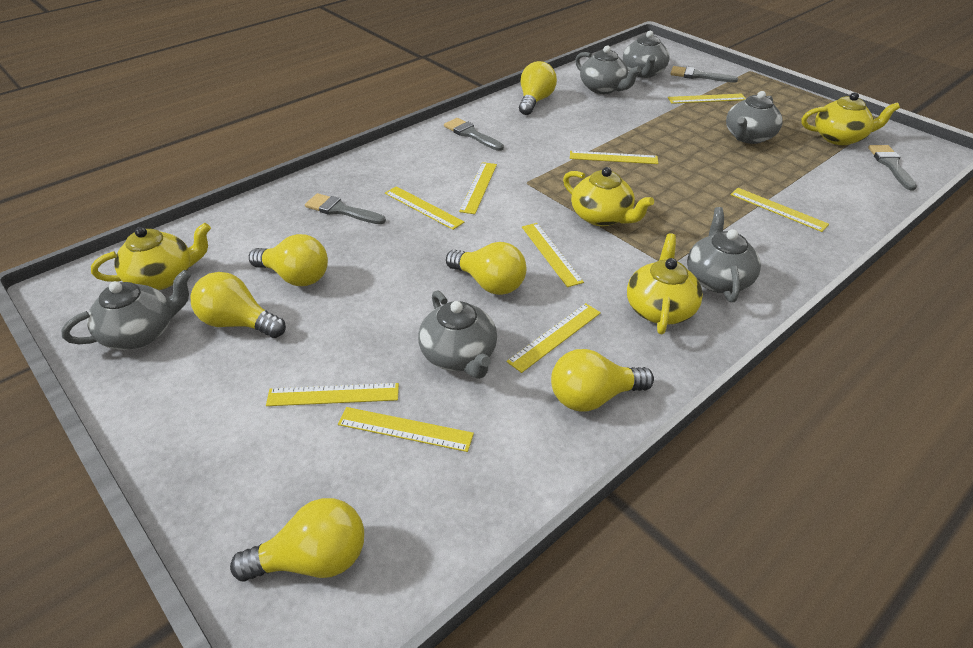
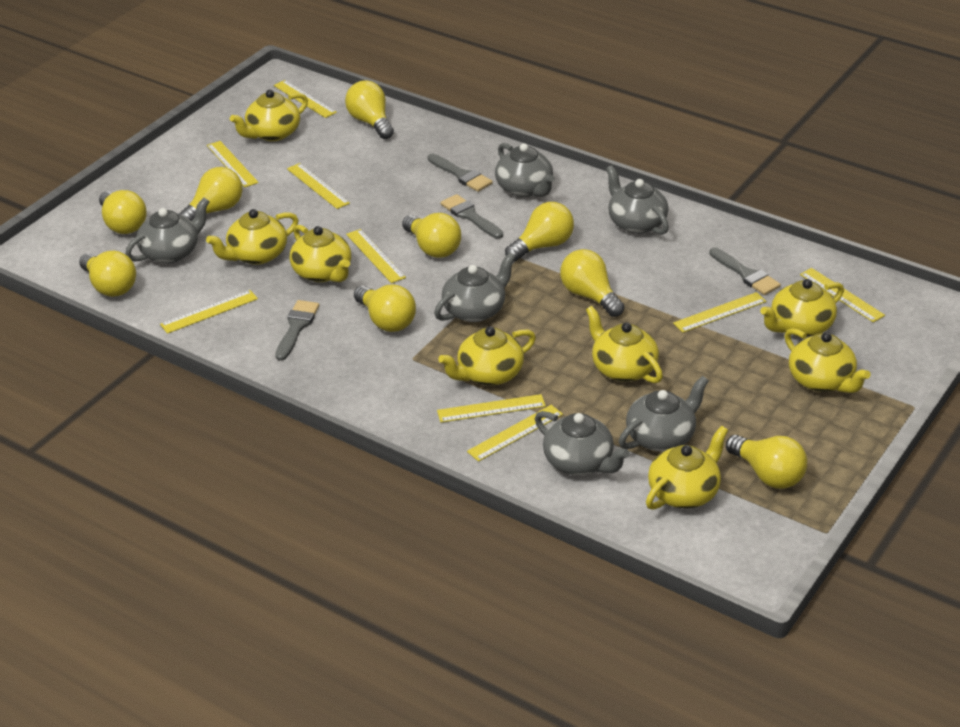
yellow light bulb: [191,272,286,338] [230,498,364,582] [249,234,328,286] [446,242,526,295] [519,61,557,115] [551,349,654,411] = 6 -> [79,251,136,297] [99,190,147,234] [178,167,243,221] [345,80,394,139] [354,284,416,332] [402,213,461,258] [505,202,574,262] [560,249,624,317] [726,435,807,489] = 9
yellow teapot: [91,223,211,290] [563,167,654,226] [627,233,703,334] [801,92,900,145] = 4 -> [206,209,299,265] [230,90,308,141] [290,225,351,282] [438,326,536,386] [586,306,663,383] [646,426,728,510] [760,279,844,337] [784,328,871,393] = 8

